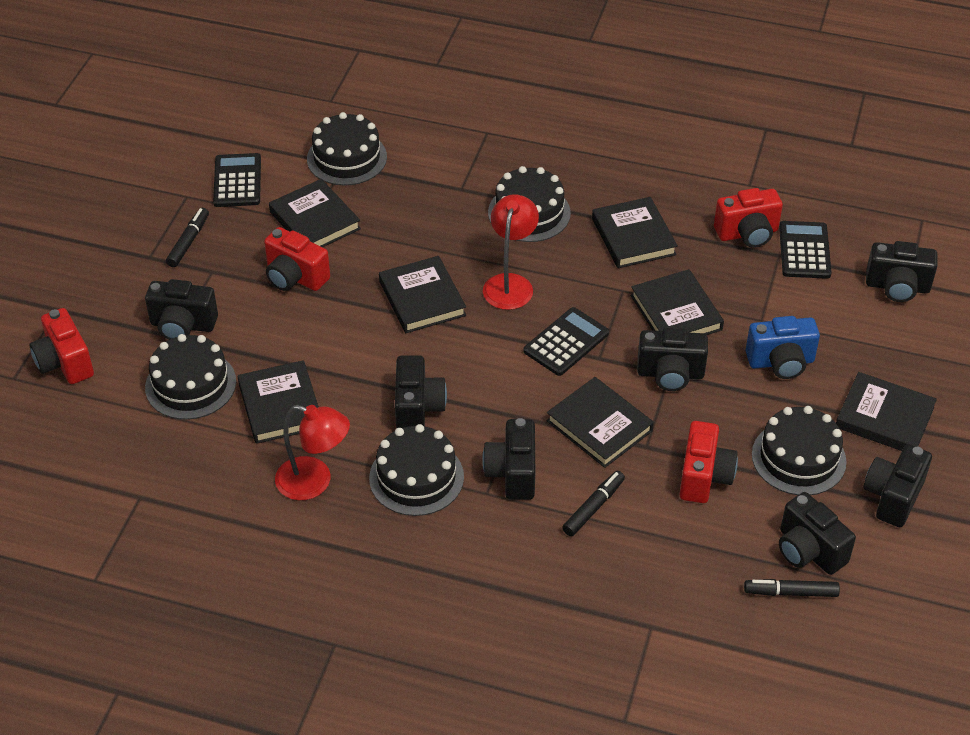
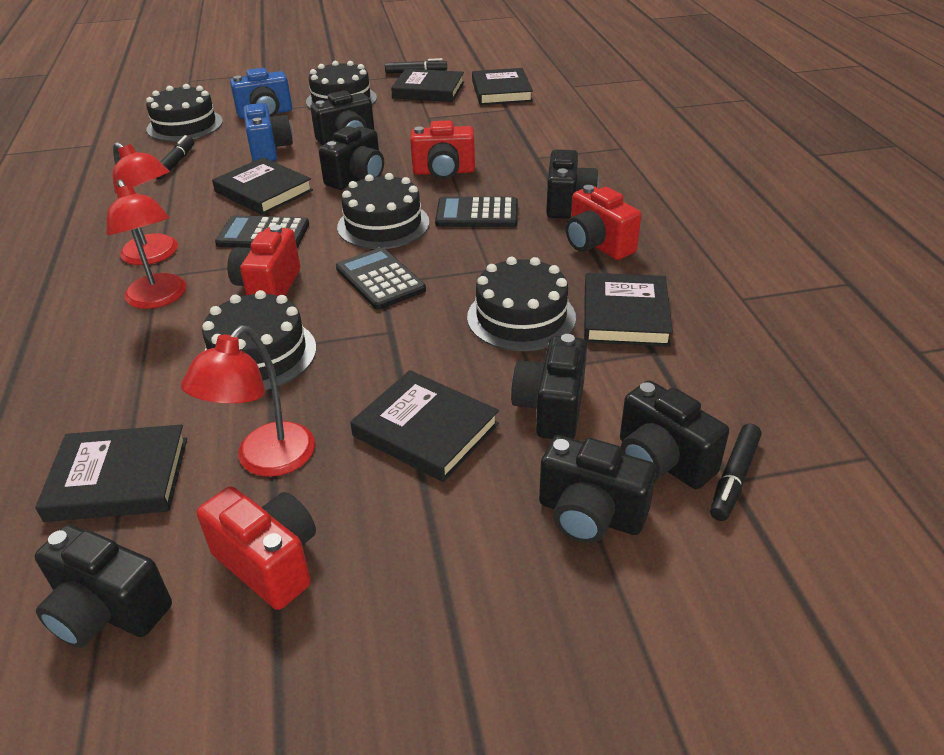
black book: [238,360,319,444] [269,179,361,247] [379,256,466,333] [547,377,654,468] [592,197,678,268] [631,269,724,335] [836,372,937,451] = 7 -> [35,425,187,522] [212,157,313,215] [351,370,499,482] [391,69,464,102] [472,68,533,105] [584,273,673,347] = 6
blue camera: [746,316,820,379] = 1 -> [230,68,292,119] [243,103,293,161] = 2
red lamp: [275,405,350,500] [483,194,539,310] = 2 -> [106,179,186,309] [113,142,178,265] [181,326,315,477] = 3

